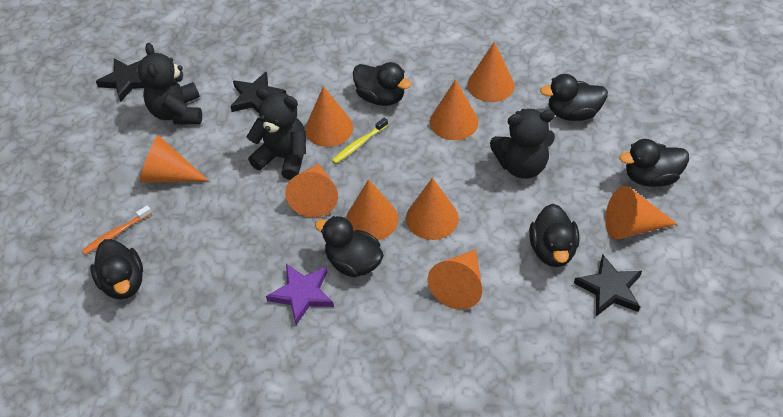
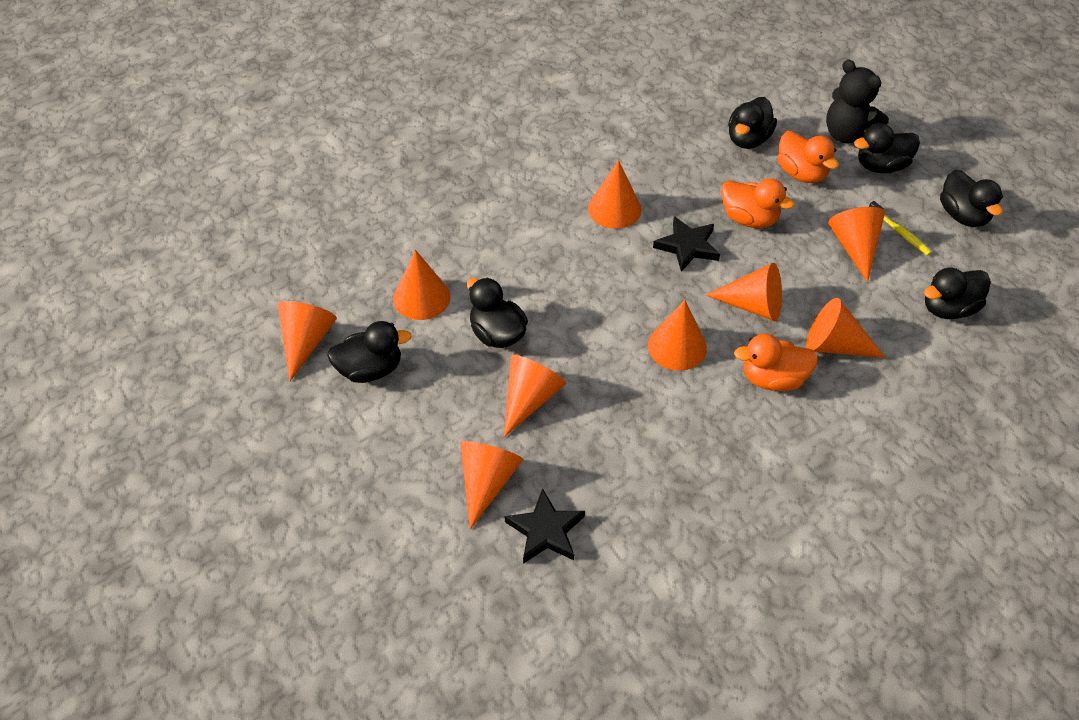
black star: [96,58,145,102] [230,72,286,113] [574,254,642,316] = 3 -> [505,488,585,564] [653,216,720,272] = 2
black teddy bear: [138,43,202,124] [247,88,306,180] [490,109,555,179] = 3 -> [826,59,889,143] = 1
orange duck: none = 0 -> [721,178,795,228] [734,333,818,391] [777,131,839,183] = 3
orange toothbrush: [82,205,152,255] = 1 -> none = 0
purple star: [266,264,334,325] = 1 -> none = 0

